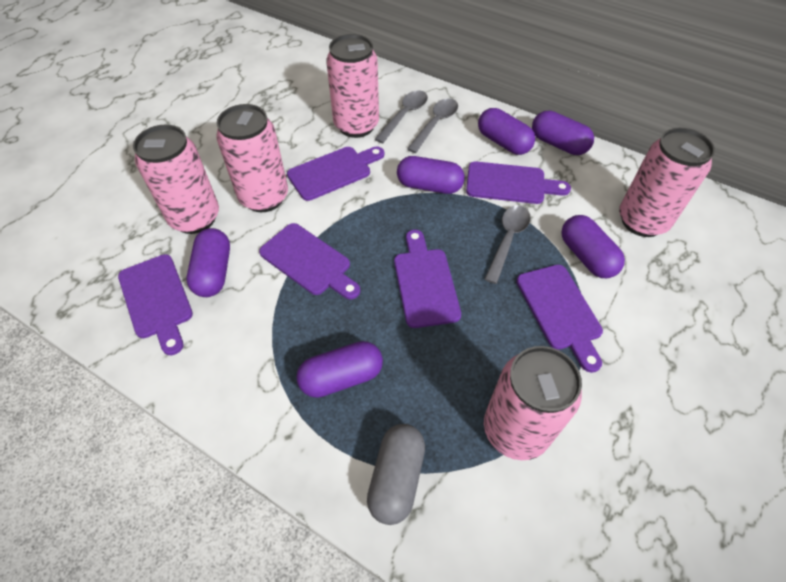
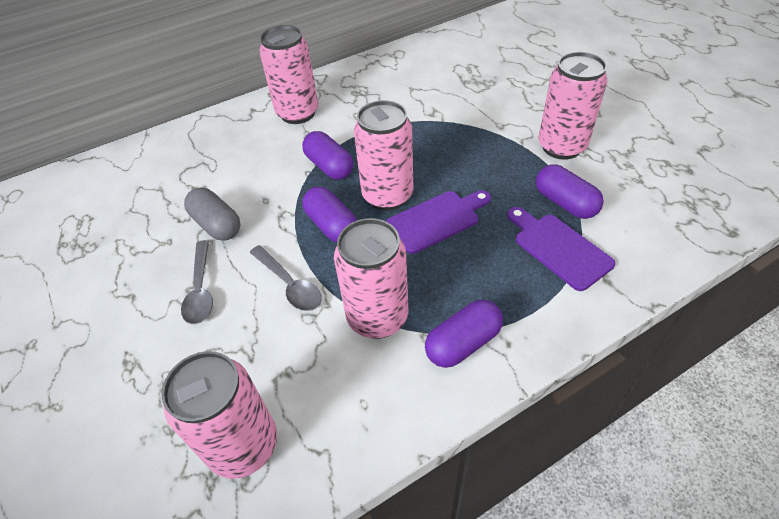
grey spoon: [375,90,428,143] [407,98,458,153] [484,205,531,284] = 3 -> [181,240,213,324] [249,245,322,311] = 2
purple capsule: [187,228,230,297] [296,341,383,398] [397,156,465,194] [478,108,535,155] [532,110,594,155] [561,215,625,278] = 6 -> [302,131,354,180] [302,186,357,242] [425,300,503,368] [536,164,604,219] = 4
purple cutting board: [118,254,193,355] [259,223,360,300] [287,147,384,201] [394,230,461,328] [466,161,571,204] [516,265,603,373] = 6 -> [386,190,491,254] [507,207,615,291] = 2

